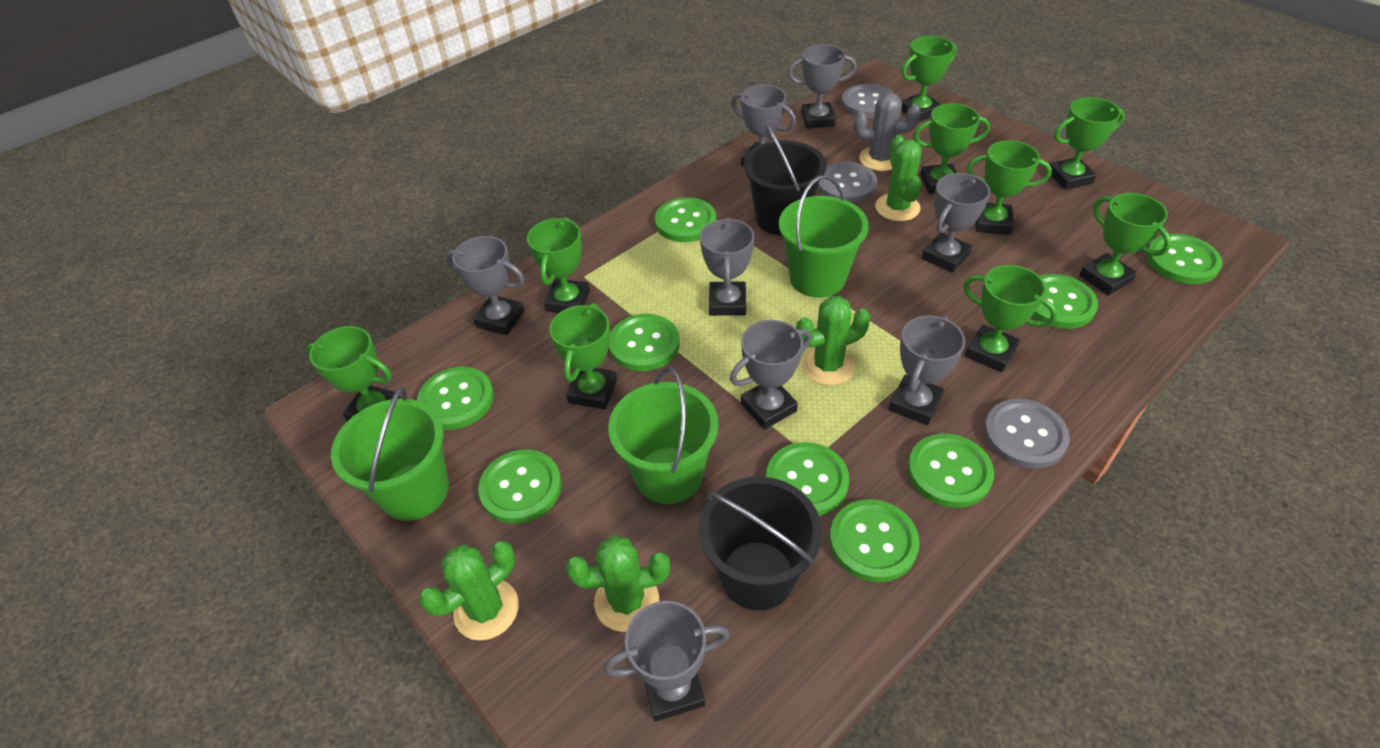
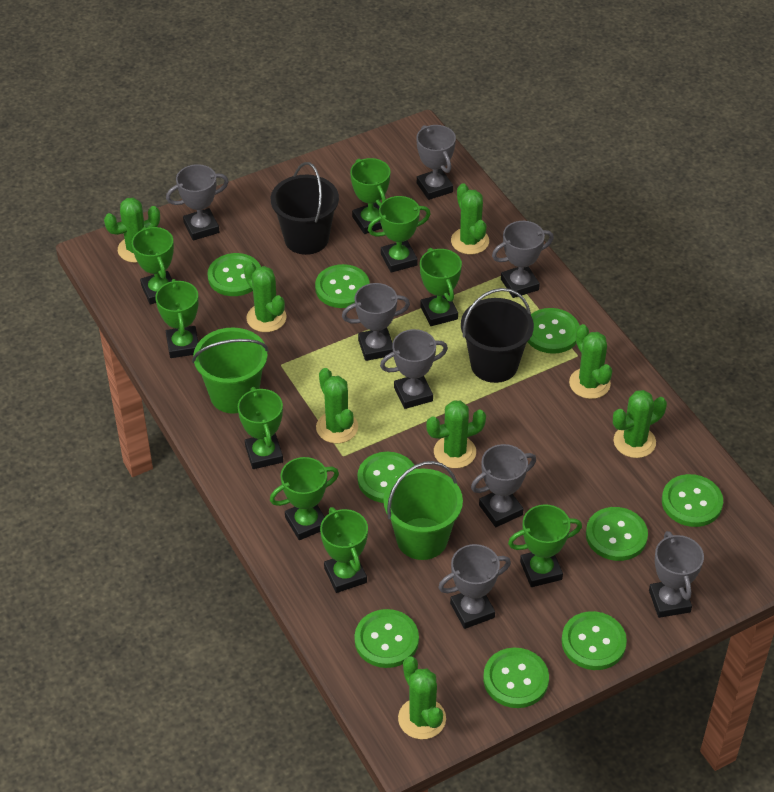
green bucket: [331,387,449,521] [608,367,718,504] [779,175,869,298] = 3 -> [192,327,269,414] [383,461,463,560] = 2
green cactus: [419,541,519,640] [566,535,670,632] [796,296,871,385] [875,135,922,221] = 4 -> [104,198,160,263] [244,262,286,332] [316,368,358,444] [398,656,446,739] [426,400,486,468] [451,183,489,254] [569,324,612,399] [613,390,667,458] = 8
grey button: [818,162,877,203] [842,84,893,118] [984,399,1070,469] = 3 -> none = 0
grey cactus: [854,92,921,171] = 1 -> none = 0

